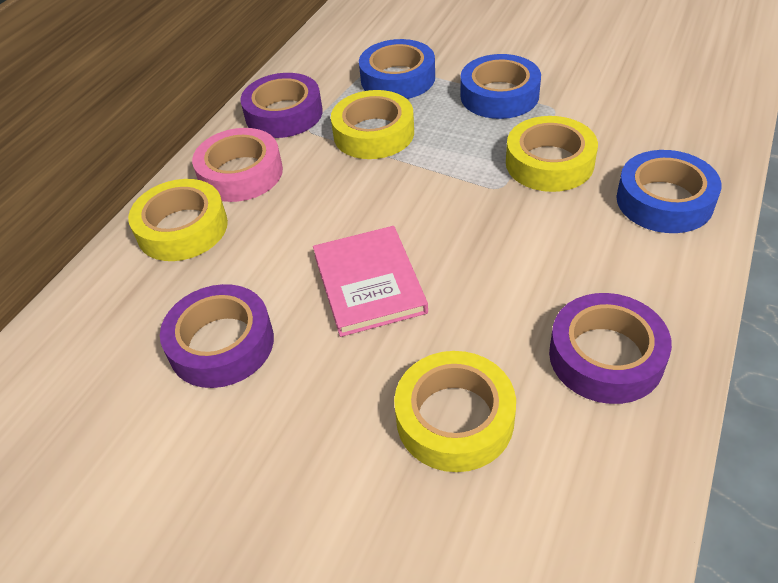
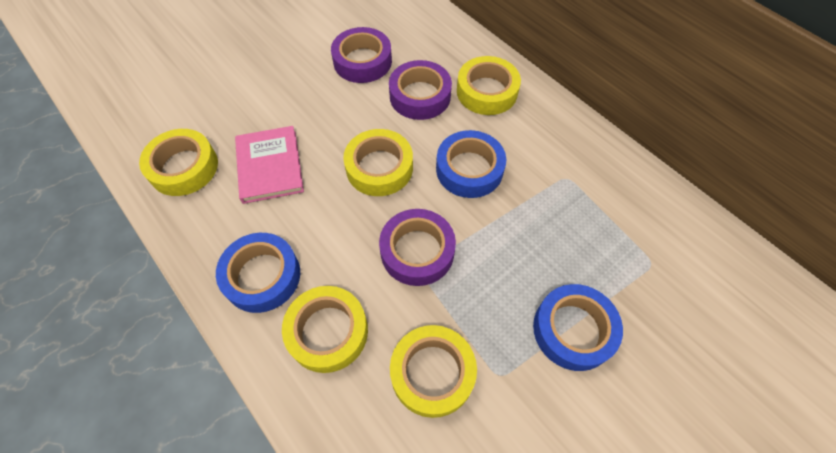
pink tape: [192,128,283,202] = 1 -> none = 0
yellow tape: [128,179,228,261] [331,90,414,159] [394,351,516,472] [506,116,598,192] = 4 -> [139,129,218,196] [282,286,368,373] [343,129,413,196] [390,325,477,418] [457,56,521,115] = 5

